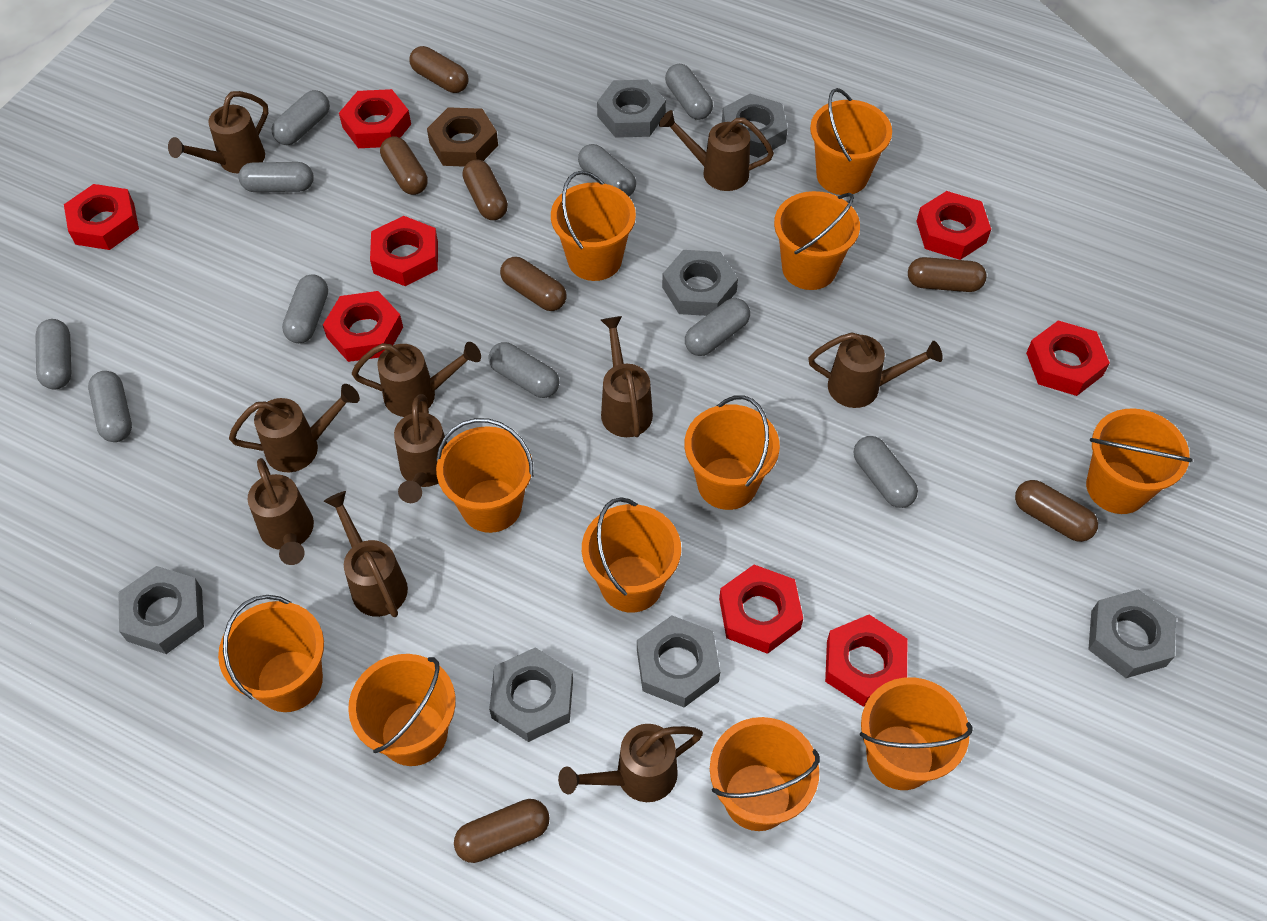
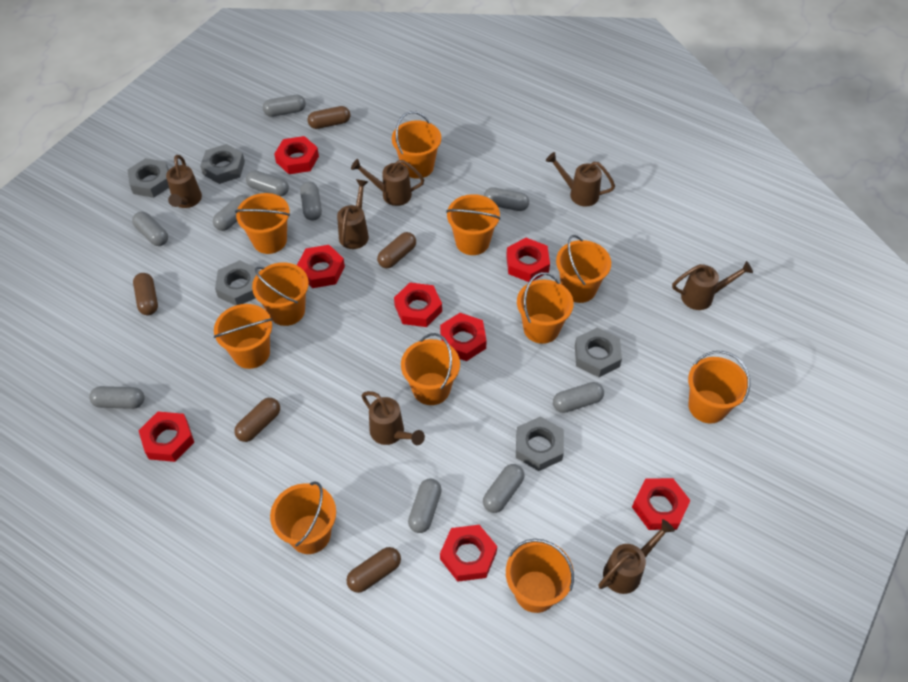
brown capsule: [380,136,428,195] [409,46,468,93] [454,799,550,863] [462,159,508,220] [500,257,567,311] [908,257,987,292] [1015,480,1098,542] = 7 -> [133,273,158,315] [234,398,280,442] [307,106,351,129] [346,547,401,593] [377,232,416,268] = 5
brown nut: [427,107,498,167] = 1 -> none = 0
brown watering can: [168,91,268,174] [229,384,360,472] [248,458,314,565] [323,491,408,617] [352,342,481,417] [394,394,447,503] [558,724,703,802] [601,316,653,437] [659,110,774,191] [808,332,943,408] = 10 -> [166,155,202,208] [337,179,369,249] [351,159,424,206] [362,391,425,445] [546,152,615,206] [599,519,675,594] [672,261,753,310] = 7
grey nut: [118,566,204,654] [489,647,573,742] [597,80,666,138] [637,616,720,707] [662,250,738,316] [722,94,788,158] [1088,589,1176,678] = 7 -> [127,158,169,198] [200,144,245,184] [215,260,260,306] [516,416,564,471] [575,328,622,377] = 5

